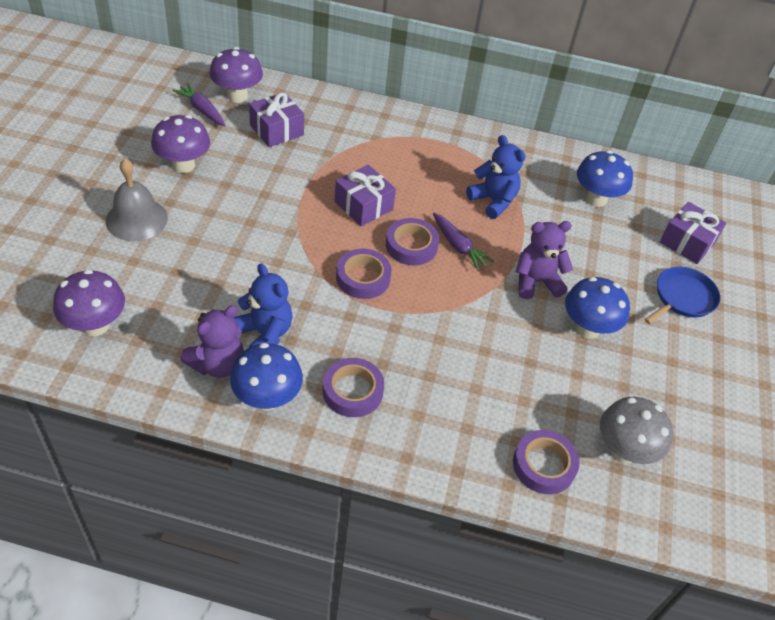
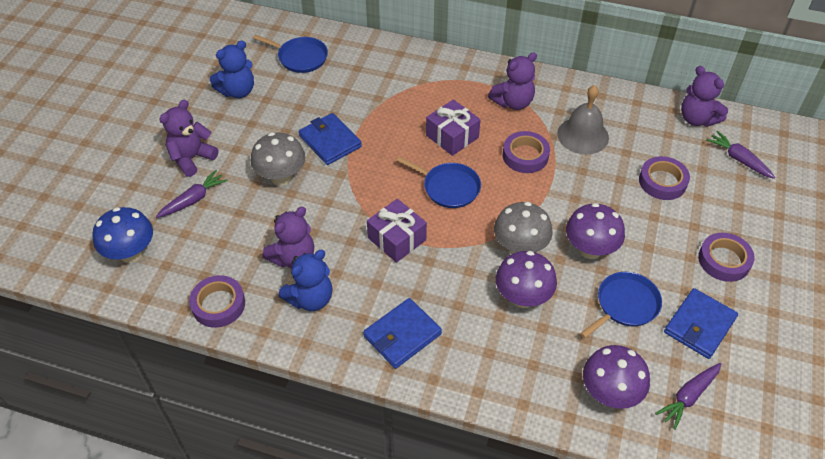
blue mushroom: [230,343,303,411] [565,277,630,339] [577,150,633,207] = 3 -> [92,207,153,263] = 1
blue pan: [644,267,720,324] = 1 -> [253,35,328,73] [396,156,481,208] [580,272,662,338] = 3
blue wallet: none = 0 -> [299,113,362,165] [363,298,442,369] [664,288,738,359] = 3
grey mushroom: [600,397,673,464] = 1 -> [250,132,305,186] [494,202,553,254] = 2
purple carrot: [172,83,226,126] [433,213,494,271] = 2 -> [156,170,228,218] [655,363,721,430] [706,131,775,179] = 3
purple gift: [249,92,304,147] [334,165,396,226] [660,202,726,264] = 3 -> [367,199,427,263] [426,99,481,156] = 2
purple teddy bear: [181,305,244,378] [516,221,573,299] = 2 -> [159,100,218,177] [262,207,314,268] [488,52,537,110] [681,66,728,127] = 4

